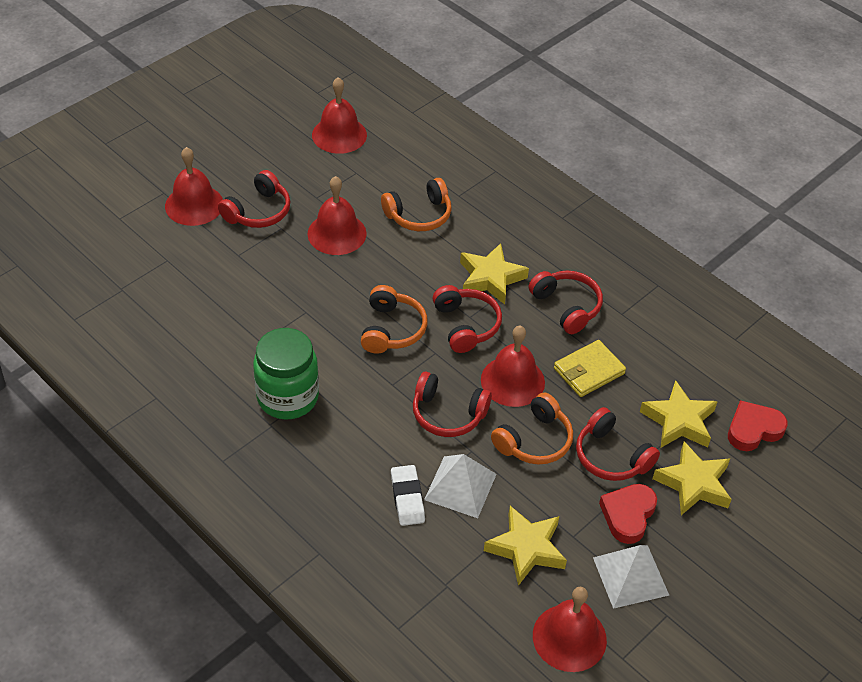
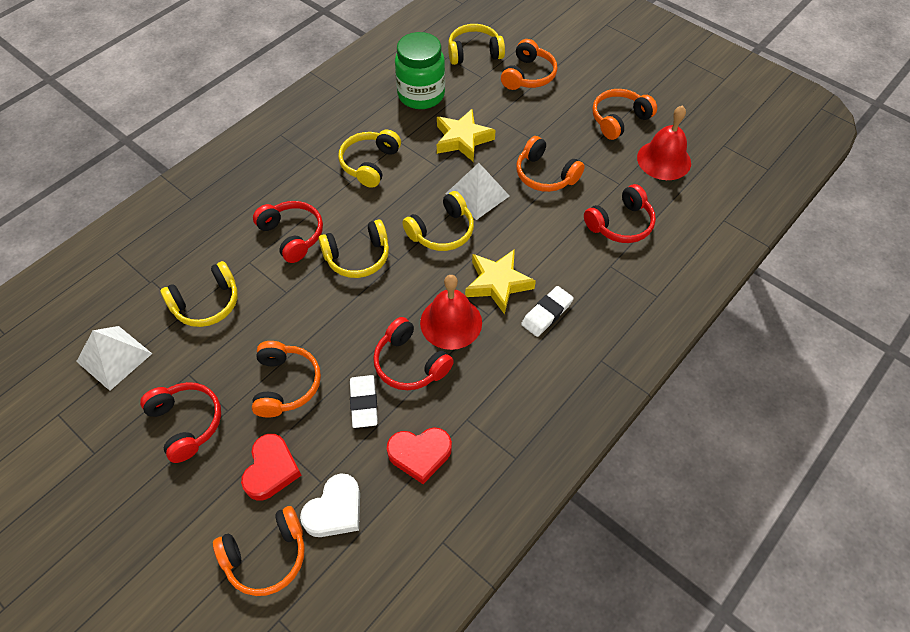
orange headphones: [361,285,427,354] [381,178,452,231] [491,393,573,464] = 3 -> [213,506,305,596] [252,341,321,417] [501,39,557,90] [516,136,585,192] [592,89,657,140] = 5
red bell: [165,147,223,226] [308,176,367,255] [312,77,367,154] [481,326,545,407] [533,587,607,672] = 5 -> [420,275,482,350] [637,105,691,180] = 2
red headphones: [218,170,291,228] [413,372,492,437] [433,285,502,353] [529,271,603,334] [576,407,660,481] = 5 -> [140,382,221,463] [253,201,323,263] [373,317,454,390] [584,184,656,243] = 4
white eraser: [391,465,425,526] = 1 -> [350,375,378,428] [521,286,574,337] = 2
white heart: none = 0 -> [300,473,360,537] = 1
yellow headphones: none = 0 -> [160,261,238,327] [318,219,389,278] [338,130,401,188] [402,191,474,251] [448,24,505,65] = 5
yellow star: [460,243,529,304] [484,506,567,586] [640,380,718,448] [652,442,732,515] = 4 -> [437,109,496,162] [465,249,536,315] = 2
yellow wallet: [554,340,626,397] = 1 -> none = 0

